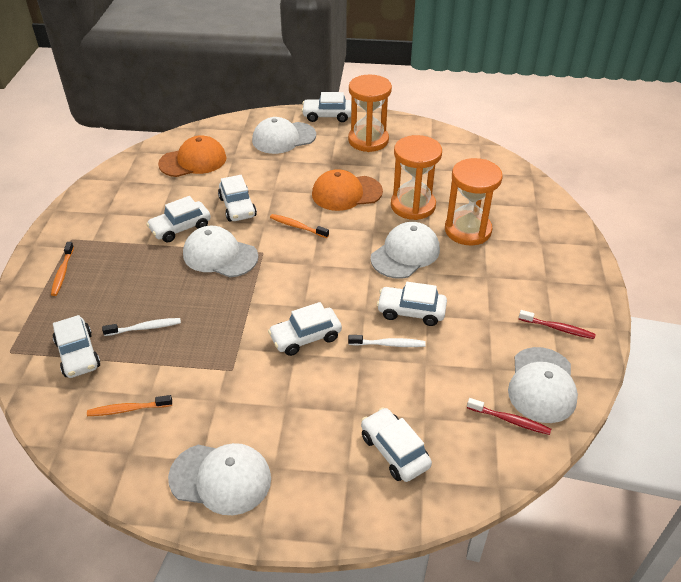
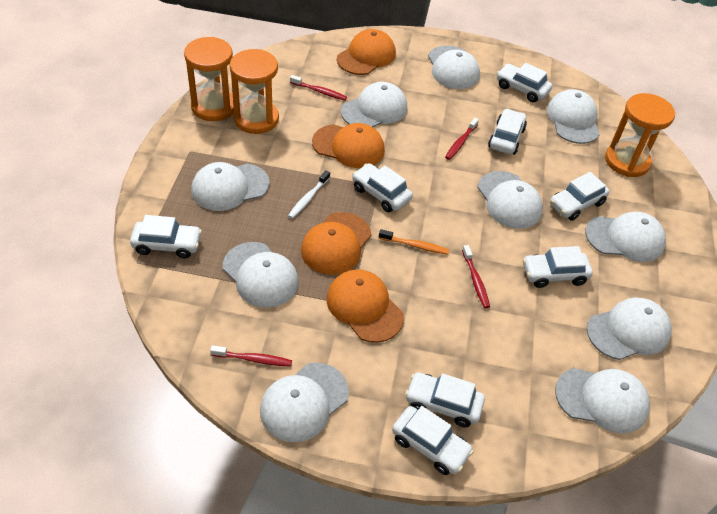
orange cap: [158,135,227,177] [312,169,383,211] = 2 -> [301,212,371,275] [312,123,385,168] [326,269,404,343] [337,29,396,75] = 4
orange toothbrush: [51,242,74,296] [87,395,172,416] [270,214,329,238] = 3 -> [379,229,449,255] = 1
red toothbrush: [467,398,551,435] [519,310,596,339] = 2 -> [210,345,292,367] [290,75,347,101] [445,118,479,160] [462,245,490,308] = 4
white cap: [168,443,271,515] [183,226,258,277] [252,117,316,154] [371,222,440,279] [508,347,578,423] = 5 -> [191,162,270,211] [223,242,298,308] [260,363,349,442] [341,82,407,127] [428,45,480,89] [477,171,543,229] [547,89,600,144] [555,368,650,434] [585,212,666,262] [587,297,672,360] = 10
white car: [53,315,100,378] [146,196,211,242] [218,175,257,222] [268,302,342,356] [302,92,352,122] [361,407,432,482] [377,282,447,326] = 7 -> [130,215,202,259] [352,163,413,212] [392,406,474,475] [405,372,485,427] [488,109,527,154] [496,63,552,102] [523,246,593,288] [550,172,609,221] = 8
white toothbrush: [102,318,181,336] [348,335,426,347] = 2 -> [288,170,330,219] = 1

